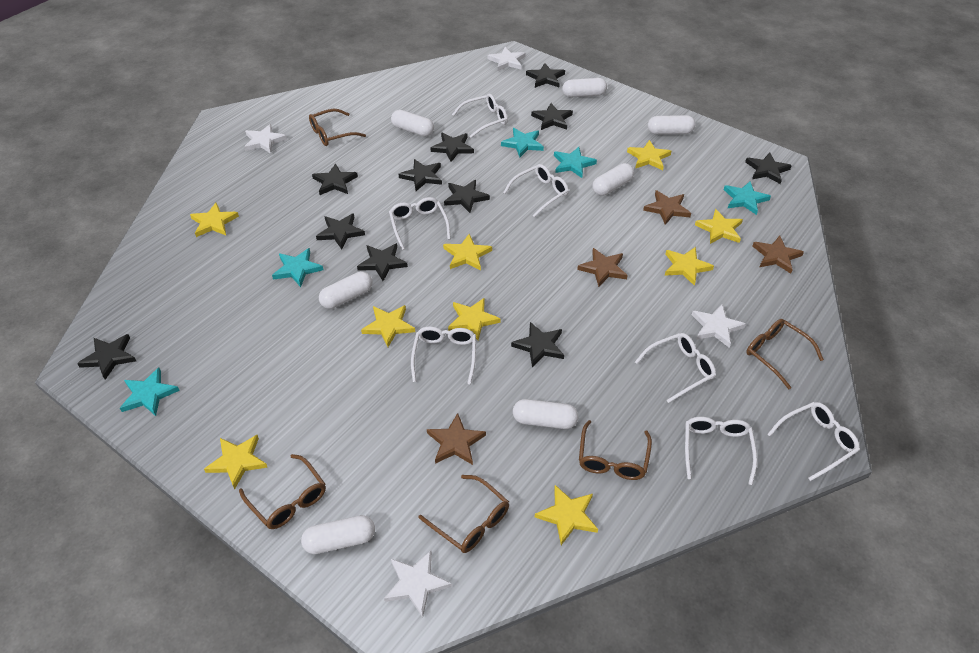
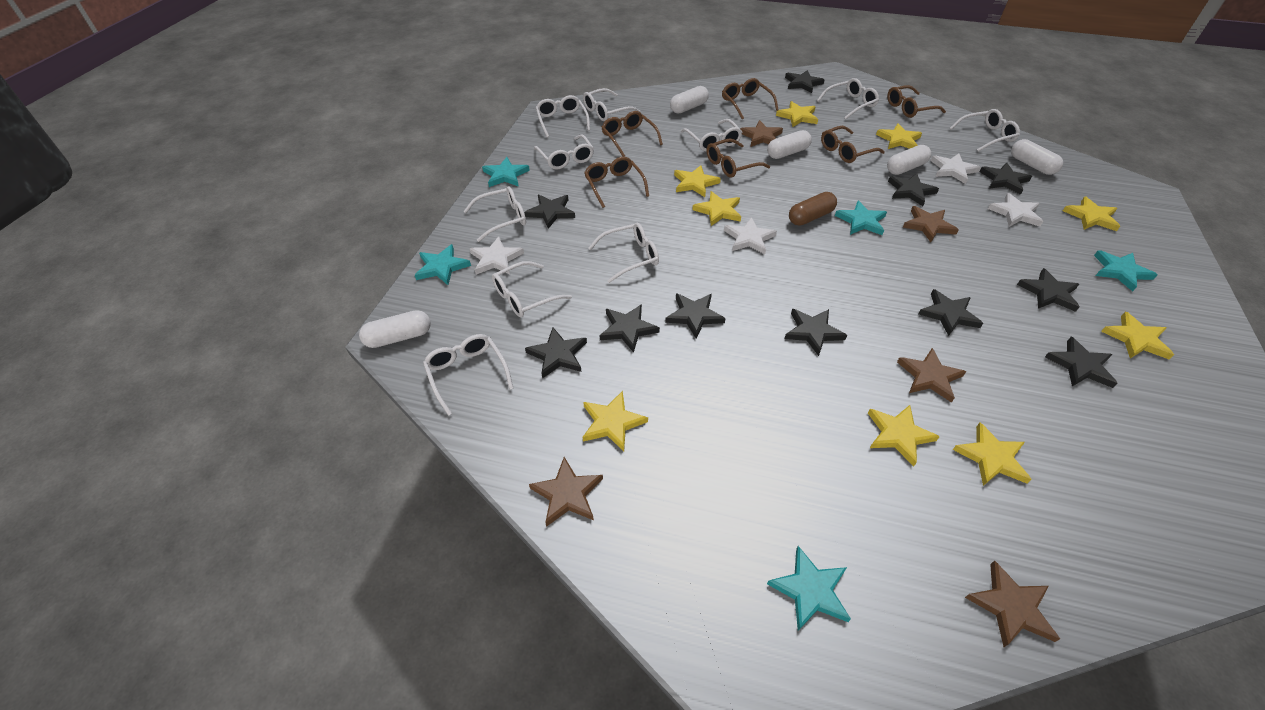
brown capsule: none = 0 -> [789,192,837,226] = 1
brown glasses: [239,454,326,529] [309,109,366,146] [418,475,509,553] [579,420,652,480] [746,319,824,389] = 5 -> [584,156,649,208] [601,111,663,156] [707,139,770,178] [722,78,779,119] [821,126,885,163] [887,85,946,118] = 6
brown star: [427,413,486,465] [577,248,628,287] [643,190,691,225] [753,236,804,273] = 4 -> [529,457,603,527] [740,120,783,147] [897,348,966,403] [903,206,959,242] [965,560,1060,647] = 5
white capsule: [301,515,375,554] [319,271,373,309] [391,110,434,136] [513,399,578,429] [562,78,607,97] [593,163,634,196] [648,115,695,135] = 7 -> [359,310,431,348] [670,86,709,114] [767,130,812,159] [887,145,931,175] [1011,139,1063,175] = 5
white glasses: [389,197,451,250] [411,326,476,385] [452,94,508,138] [503,164,569,217] [635,333,716,403] [685,417,757,485] [767,402,860,481] = 7 -> [423,334,514,416] [463,187,526,242] [492,261,572,317] [534,134,594,170] [536,95,590,138] [583,88,640,121] [588,223,659,283] [681,119,742,151] [817,78,879,120] [949,109,1020,152] = 10

